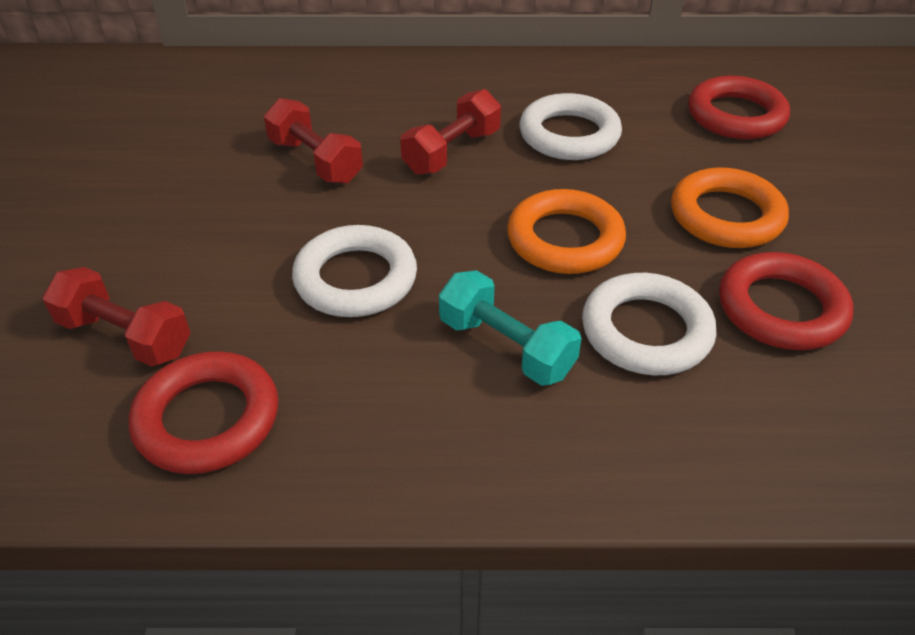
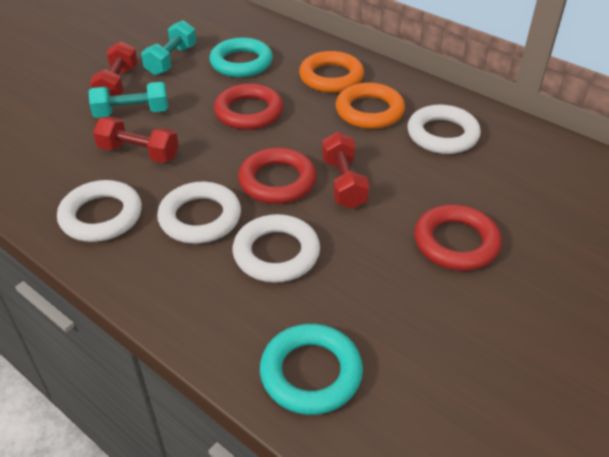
turquoise dumbbell: [439,270,582,386] = 1 -> [89,82,168,118] [141,20,196,75] = 2
turquoise ring: none = 0 -> [209,38,273,77] [260,324,363,415] = 2
white ring: [292,225,417,317] [519,93,622,160] [582,273,717,375] = 3 -> [57,180,142,242] [157,182,241,244] [233,214,320,283] [407,104,481,154] = 4

